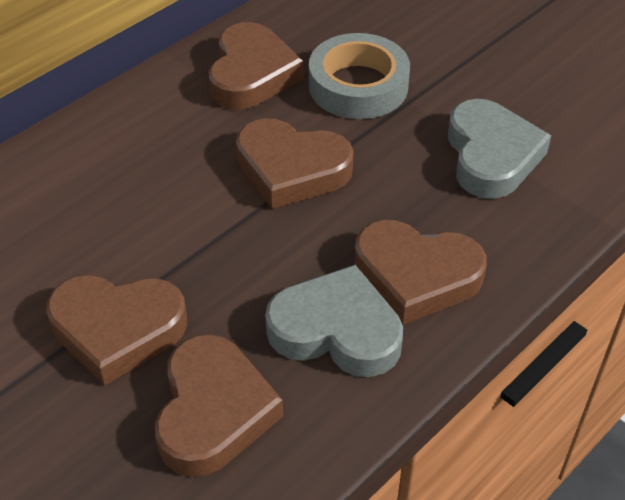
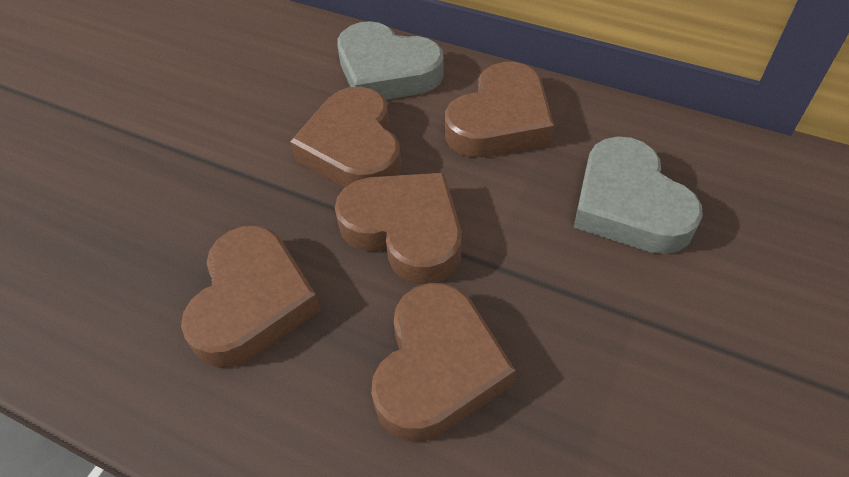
grey tape: [309,33,410,119] = 1 -> none = 0

